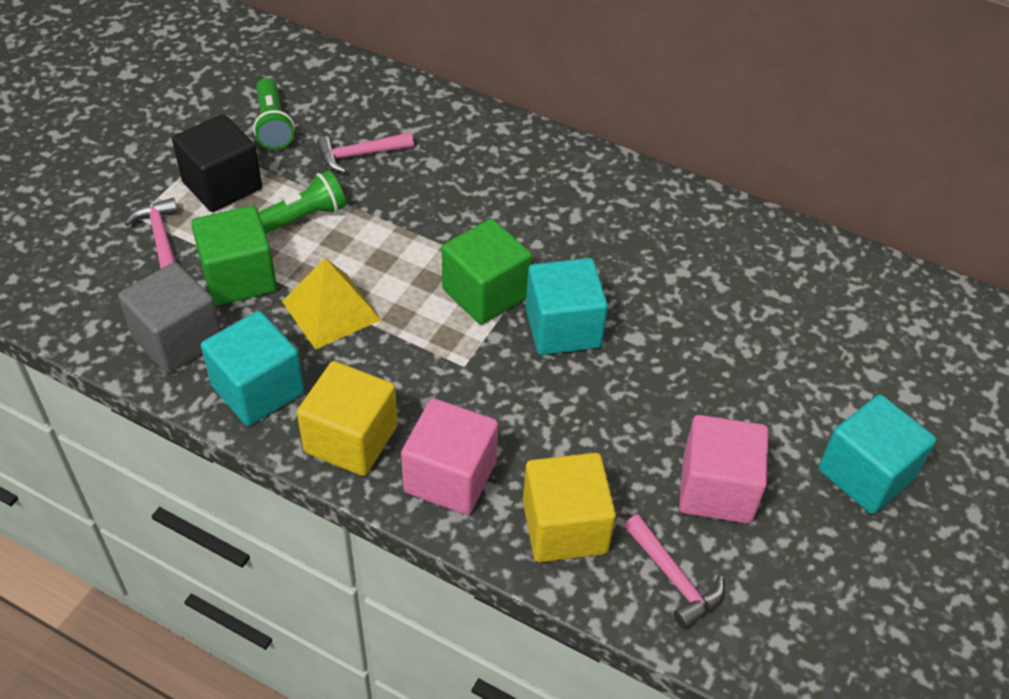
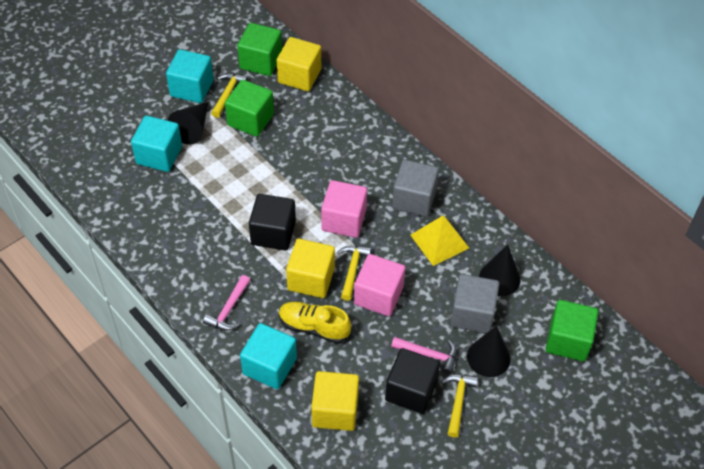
black cone: none = 0 -> [167,102,208,145] [467,326,510,377] [479,245,520,296] = 3
black cube: [172,114,262,212] = 1 -> [249,194,296,251] [385,348,440,414] = 2
green cube: [191,206,277,306] [442,219,532,324] = 2 -> [225,80,274,137] [237,23,282,76] [546,300,598,361] = 3
green flashlight: [253,78,294,150] [258,170,346,234] = 2 -> none = 0
grey cube: [118,262,221,373] = 1 -> [392,160,439,217] [450,274,499,333] = 2
pink hammer: [124,198,178,269] [317,132,414,173] [624,515,724,629] = 3 -> [203,275,250,330] [391,337,457,374] = 2
yellow cube: [297,361,398,476] [523,453,616,562] = 2 -> [276,37,321,91] [286,239,335,298] [311,371,359,431] = 3
yellow hammer: none = 0 -> [211,73,248,118] [337,246,372,301] [441,374,478,438] = 3
yellow shoe: none = 0 -> [279,302,351,344] = 1

